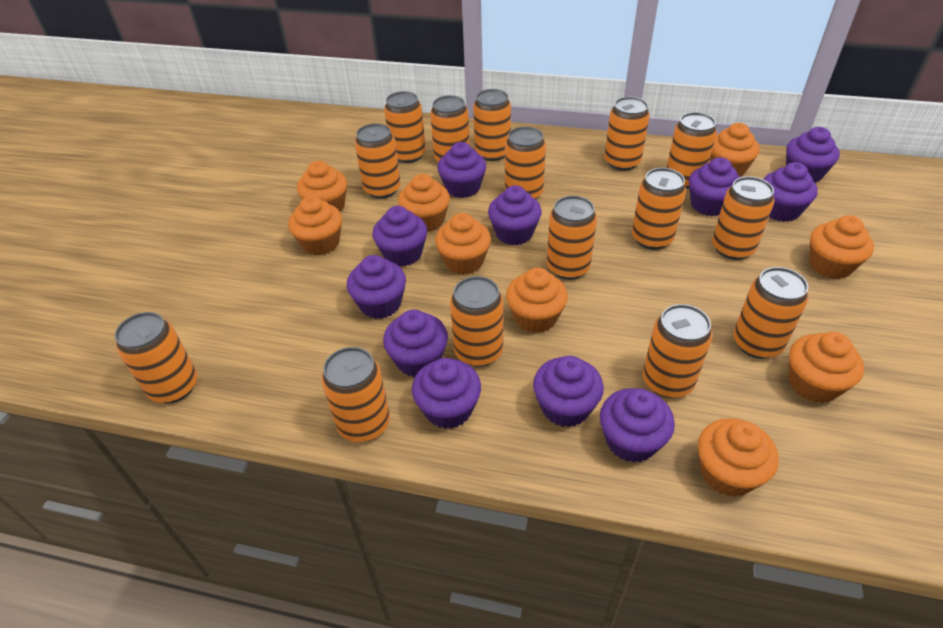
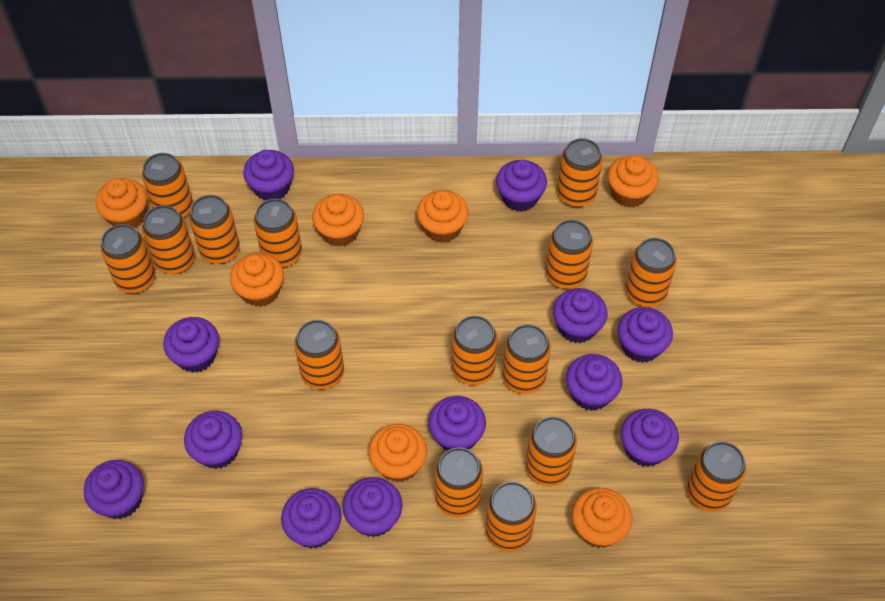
orange cupcake: [288,196,342,255] [297,161,347,212] [398,174,450,232] [435,213,491,275] [506,267,568,333] [698,418,779,497] [710,123,760,177] [788,332,864,403] [809,215,874,279] = 9 -> [95,178,147,228] [230,253,284,307] [312,194,364,247] [369,424,427,483] [417,190,469,243] [572,488,632,548] [608,156,659,208] = 7
purple cupcake: [347,255,406,319] [372,206,427,267] [383,310,448,377] [412,358,481,429] [437,142,486,198] [488,185,542,245] [533,356,604,427] [600,388,675,463] [689,157,740,216] [763,162,818,222] [786,127,840,183] = 11 -> [84,460,144,519] [163,317,219,373] [184,411,242,469] [243,150,294,200] [281,488,342,549] [342,477,402,537] [428,396,486,451] [496,160,547,212] [553,288,608,343] [566,354,623,411] [618,307,673,363] [621,409,679,467] = 12

